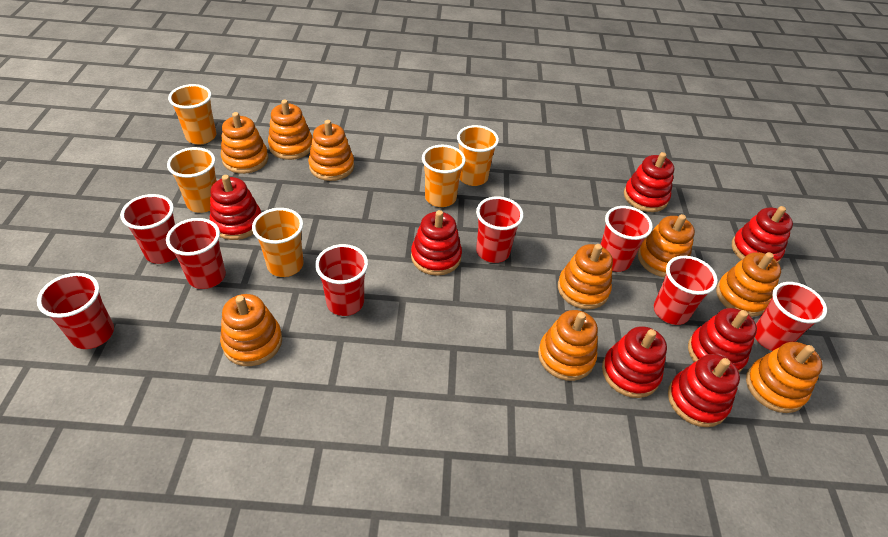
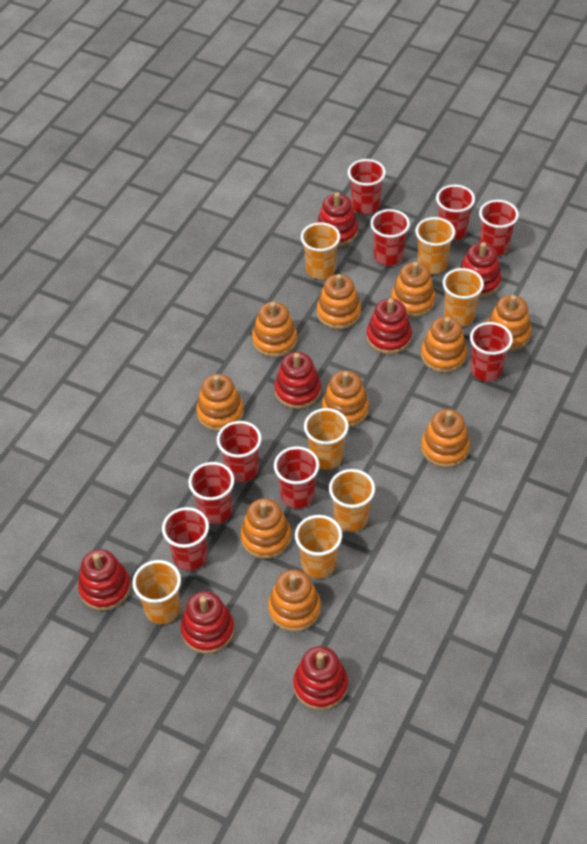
orange cup: [167,147,217,213] [168,84,216,144] [252,208,304,277] [422,145,466,207] [457,125,499,186] = 5 -> [132,560,181,624] [295,515,342,578] [301,222,340,279] [304,408,349,470] [329,469,375,532] [415,217,455,274] [443,268,484,326] = 7
orange stacking toy: [220,294,282,366] [221,112,268,174] [268,99,312,160] [308,120,354,181] [538,310,598,381] [558,244,613,309] [638,214,695,277] [716,252,781,317] [746,342,823,413] = 9 -> [196,374,244,431] [240,498,291,559] [252,302,297,357] [268,570,321,632] [317,274,361,329] [322,370,369,428] [391,262,436,317] [421,317,467,373] [421,409,470,468] [487,295,532,351] = 10
red cup: [37,273,114,349] [120,194,177,264] [166,218,226,289] [315,244,368,316] [476,196,524,263] [601,206,653,272] [654,256,718,325] [755,282,827,351] = 8 -> [162,507,209,571] [188,462,235,524] [217,421,262,482] [274,446,319,509] [348,159,386,214] [370,209,410,266] [436,185,475,241] [470,322,513,382] [479,200,519,256] = 9

